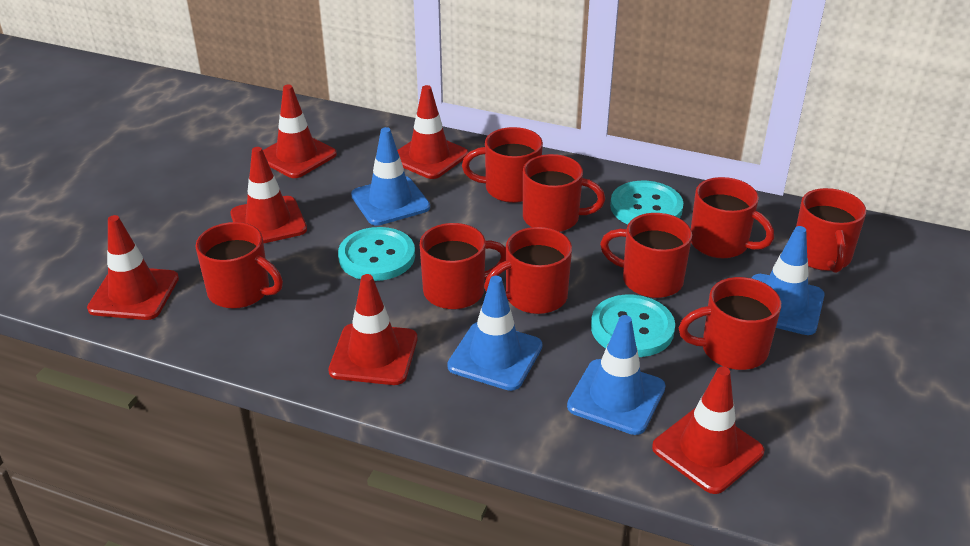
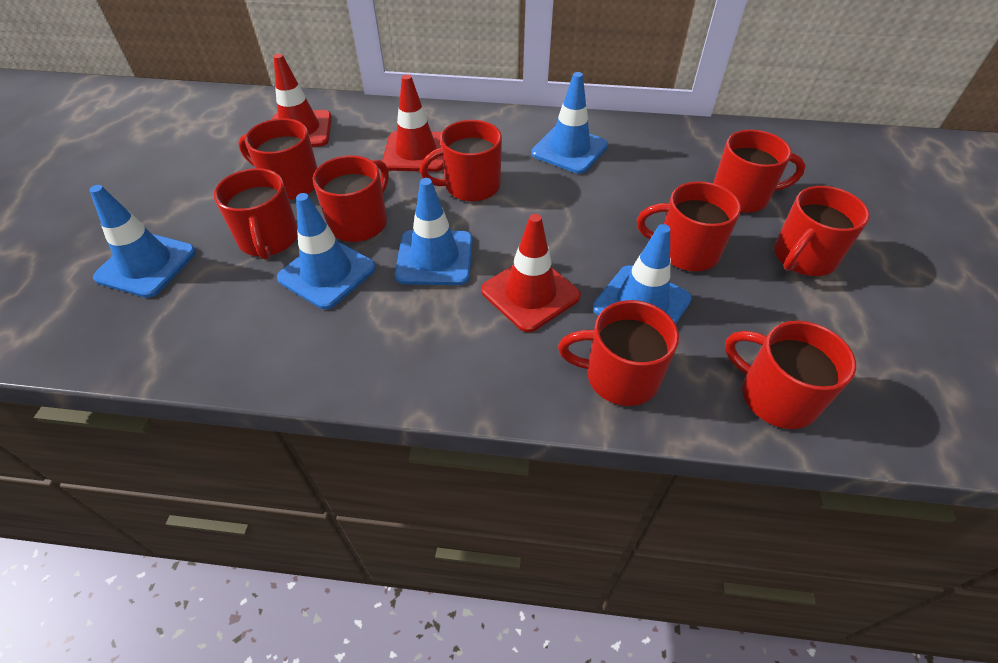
blue traffic cone: [351,127,430,226] [447,276,542,391] [567,315,666,435] [752,226,825,335] = 4 -> [89,185,196,298] [277,193,376,309] [395,178,473,285] [531,72,608,174] [593,224,692,325] = 5
red traffic cone: [87,215,179,320] [230,147,307,243] [263,85,337,178] [329,274,417,385] [397,85,468,179] [652,367,764,494] = 6 -> [272,54,332,147] [382,74,444,172] [481,214,581,332] = 3
turquoise button: [338,227,415,281] [591,295,675,357] [610,181,683,224] = 3 -> none = 0

